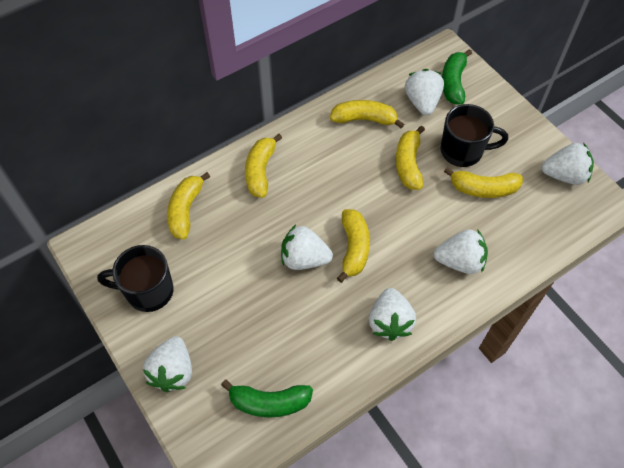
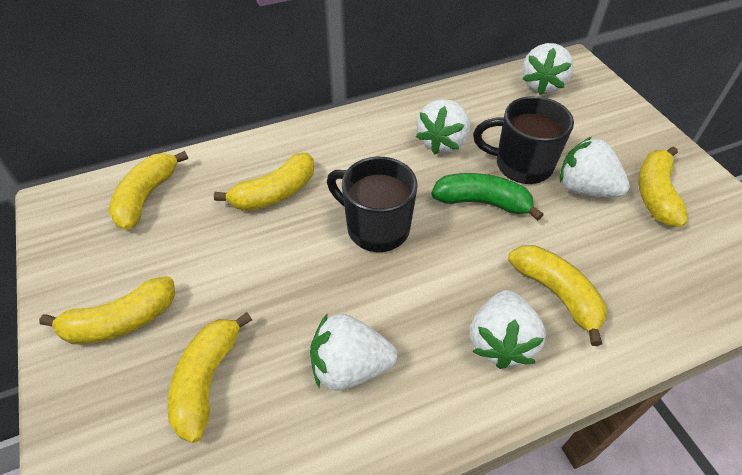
green banana: [221,379,313,418] [442,49,472,105] = 2 -> [431,173,544,221] = 1
white strawberry: [143,336,192,392] [281,225,333,270] [369,288,416,341] [405,69,444,115] [434,229,488,274] [542,142,594,185] = 6 -> [310,313,397,391] [416,99,470,154] [470,290,546,369] [522,43,573,95] [560,137,630,197] = 5

